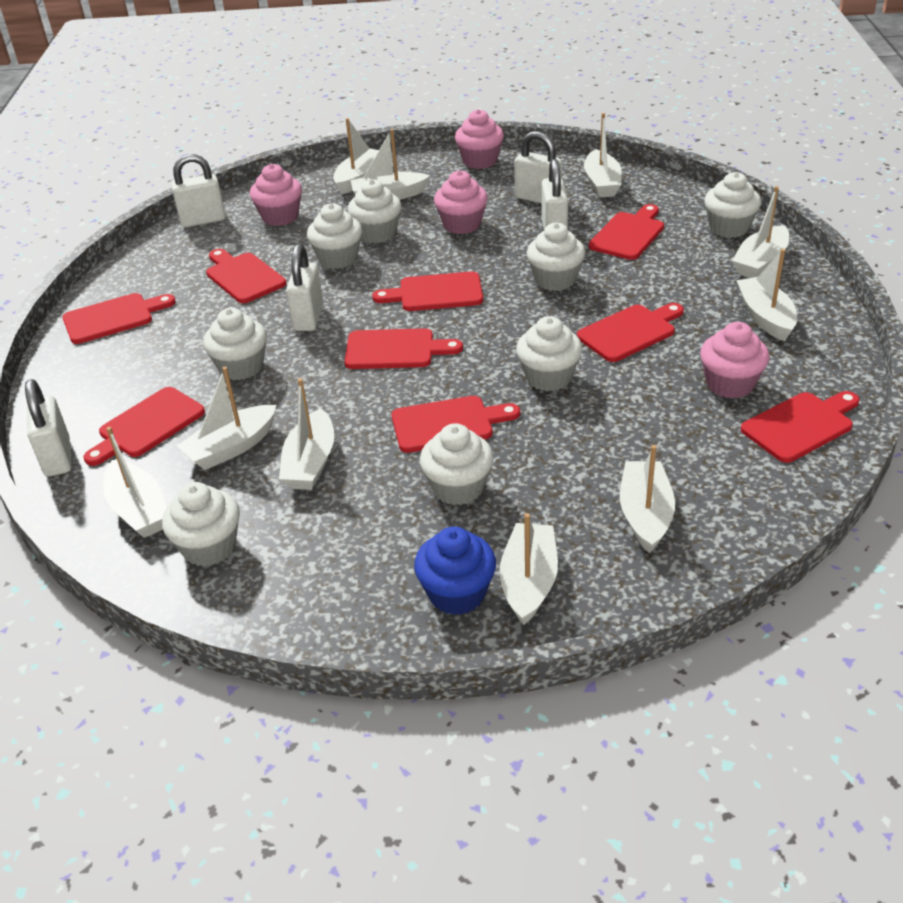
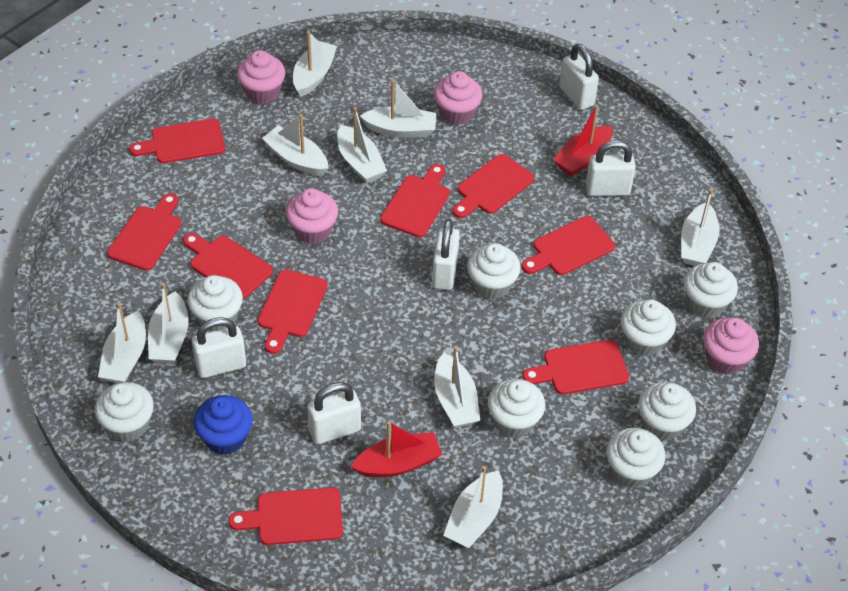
red boat: none = 0 -> [351,421,442,477] [553,105,613,176] = 2
white boat: [103,427,167,538] [177,367,277,470] [279,378,334,490] [333,118,379,194] [350,129,430,200] [500,513,558,625] [584,113,622,198] [620,445,675,553] [732,186,789,278] [736,249,797,341] = 10 -> [98,302,146,383] [148,283,189,364] [262,114,328,176] [293,31,337,97] [337,107,387,183] [360,80,437,138] [434,346,480,428] [443,466,503,548] [681,189,719,266] = 9

